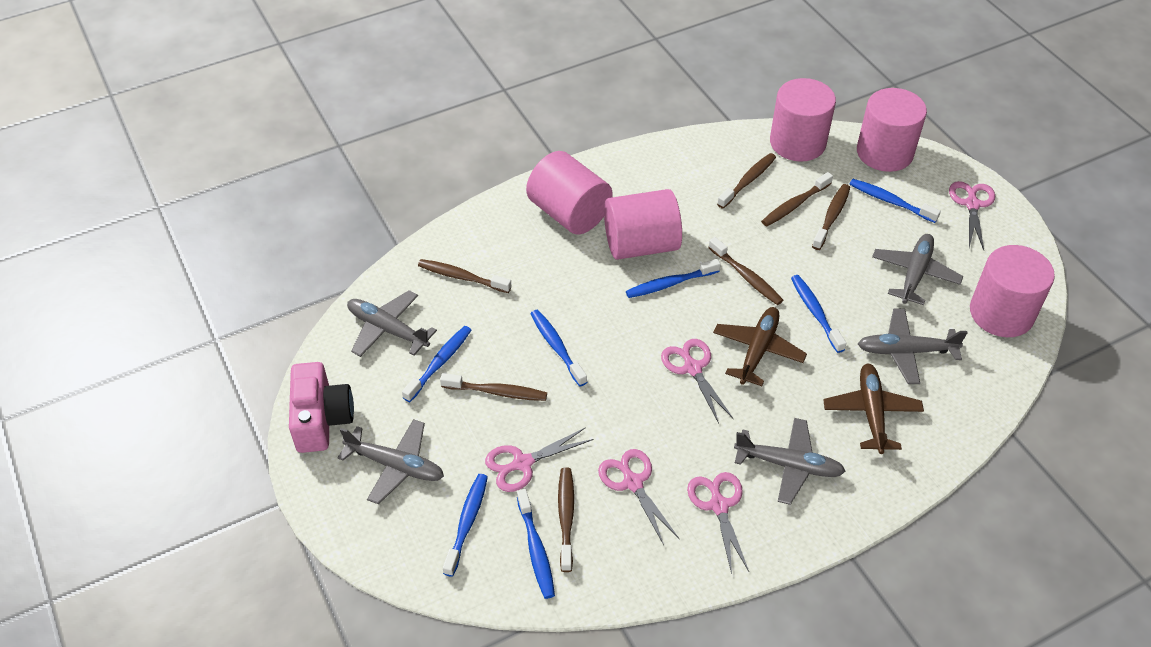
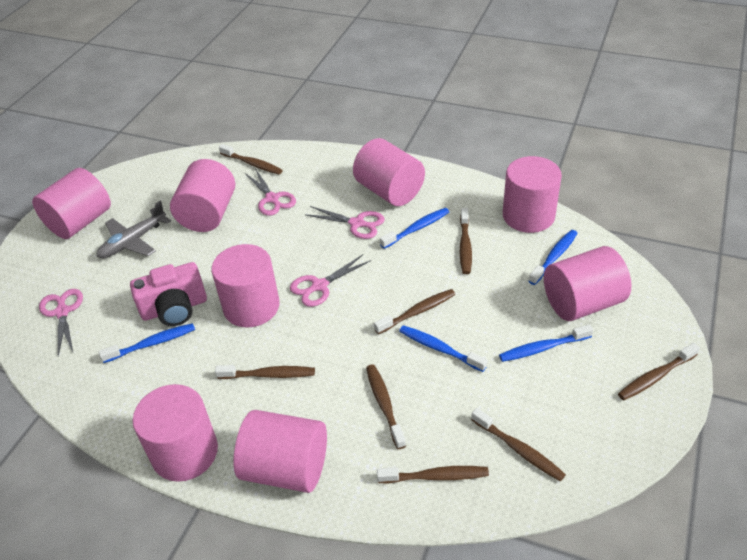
blue toothbrush: [402,326,471,402] [443,474,488,577] [517,489,555,599] [530,310,587,386] [626,259,721,298] [791,275,847,353] [850,179,941,223] = 7 -> [99,323,195,363] [380,208,449,249] [399,325,487,372] [499,324,593,362] [529,230,578,285] = 5
brown plane: [713,307,807,386] [823,364,924,454] = 2 -> none = 0
brown toothbrush: [418,259,511,293] [440,373,547,401] [558,467,574,572] [708,237,783,305] [717,153,776,208] [761,172,833,226] [812,184,850,250] = 7 -> [215,365,315,379] [219,144,283,174] [366,364,406,449] [374,289,455,334] [377,466,489,483] [460,208,472,274] [471,408,566,482] [618,343,700,400] = 8
grey plane: [338,419,444,504] [347,290,437,357] [734,418,846,505] [858,309,968,384] [872,234,963,305] = 5 -> [97,201,171,258] = 1
pink cylinder: [526,151,613,235] [604,189,682,260] [770,78,836,162] [857,88,927,172] [970,245,1055,337] = 5 -> [32,168,111,239] [133,384,218,482] [170,159,235,232] [211,244,280,328] [234,410,327,493] [353,138,425,206] [503,156,562,233] [544,246,631,321] = 8
pink scissors: [485,427,594,492] [598,449,679,545] [661,339,734,423] [687,472,749,574] [949,181,995,250] = 5 -> [39,289,83,356] [245,169,296,216] [290,254,371,307] [305,206,384,239] = 4

